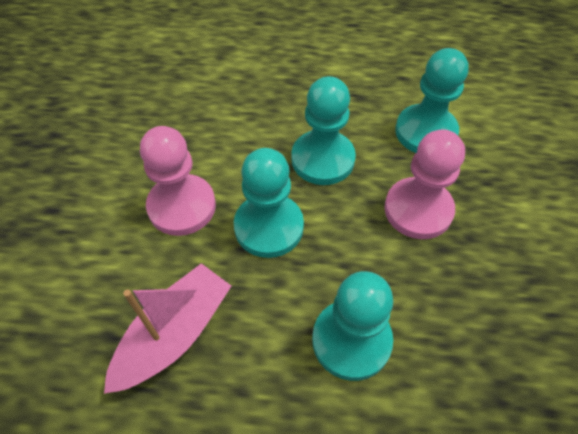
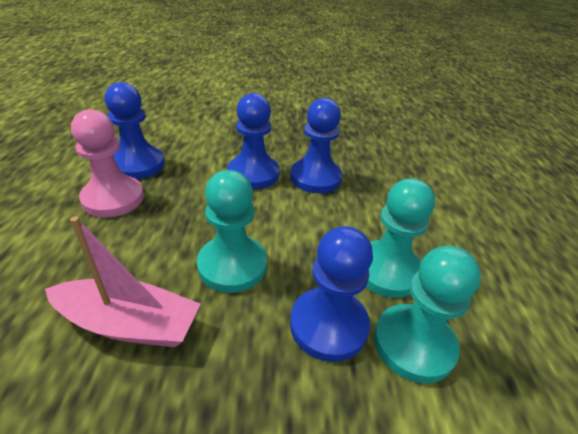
blue pawn: none = 0 -> [105,82,165,179] [227,93,279,189] [290,98,342,193] [290,226,373,362] = 4
pink pawn: [140,126,216,236] [384,129,465,239] = 2 -> [71,109,144,217] = 1
turquoise pawn: [234,148,304,258] [291,76,356,185] [312,271,393,381] [395,48,469,153] = 4 -> [197,170,267,293] [366,178,435,298] [374,246,481,383] = 3

